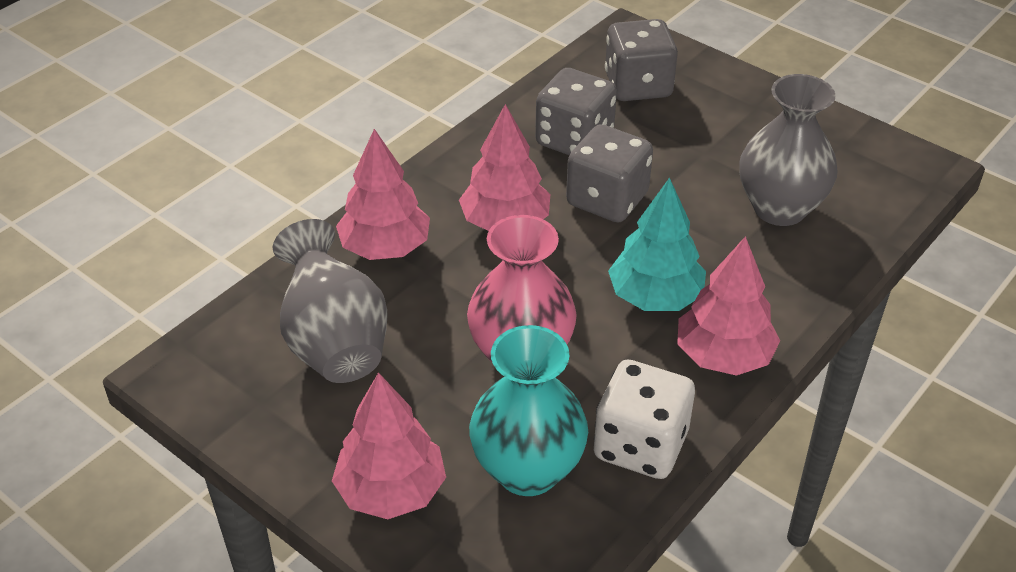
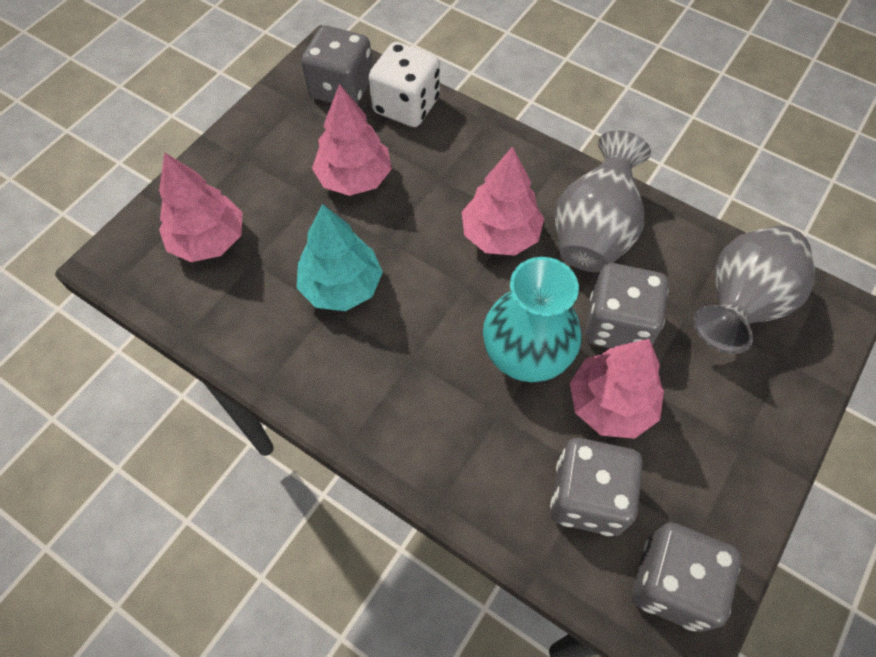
grey dice: [535,68,617,155] [566,124,653,222] [605,19,678,101] = 3 -> [301,26,373,105] [550,438,643,536] [585,263,668,348] [632,523,741,632] = 4
pink vase: [467,215,577,362] = 1 -> none = 0

